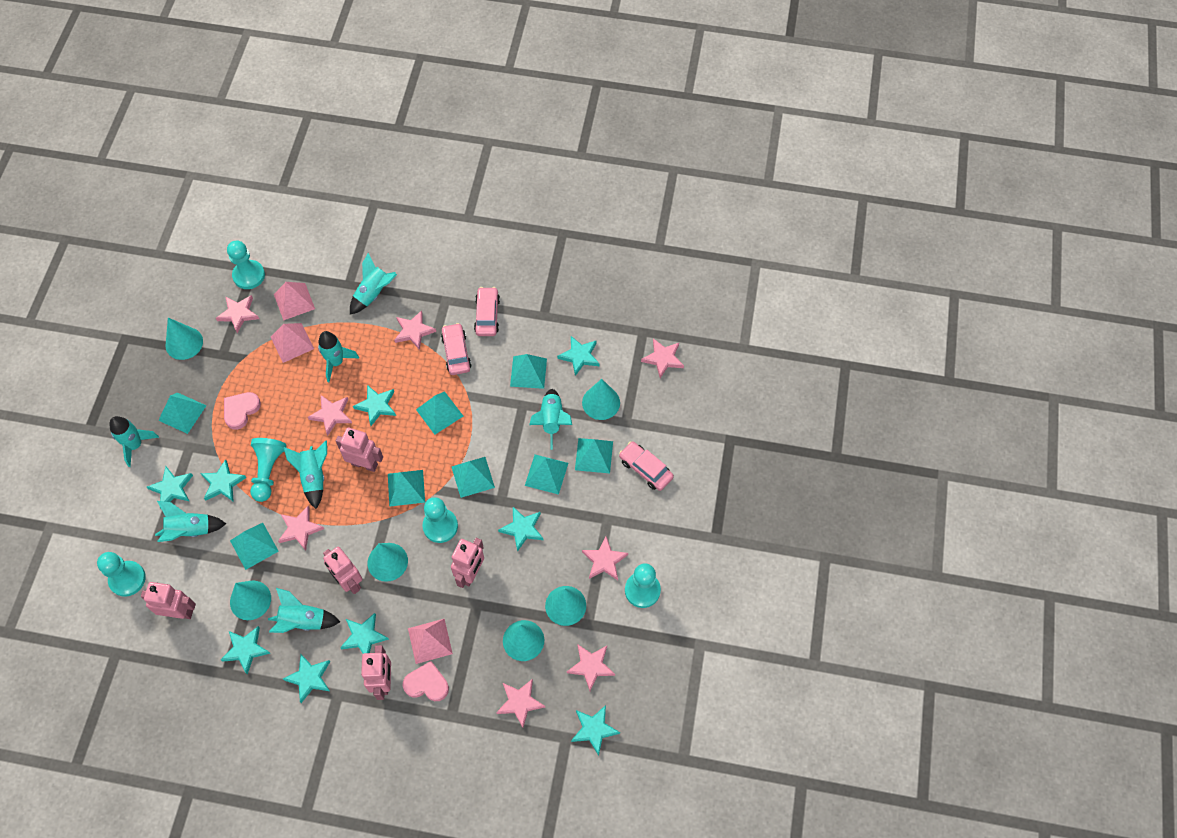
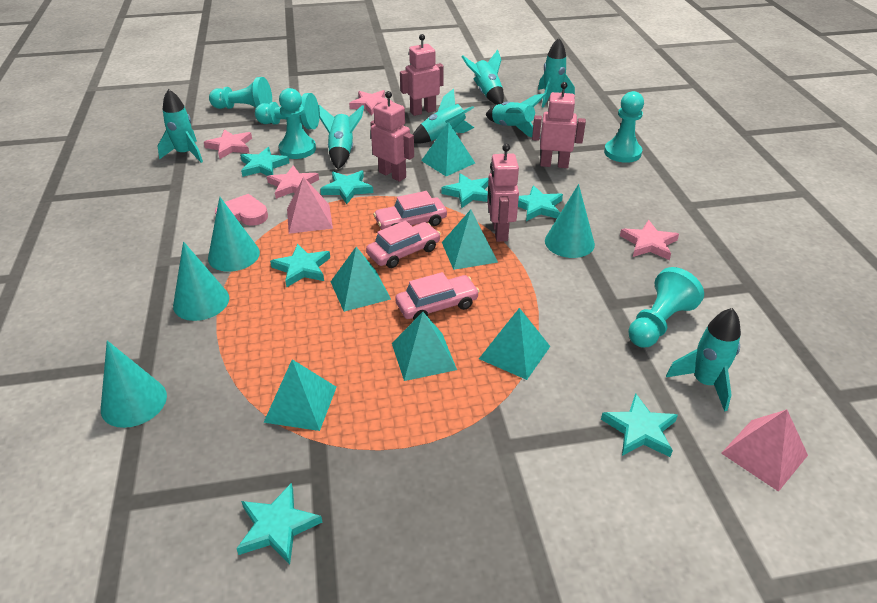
pink heart: [224,392,261,430] [403,661,449,701] = 2 -> [215,194,268,226] = 1
pink pyramid: [271,323,314,363] [274,282,315,321] [408,619,453,664] = 3 -> [287,177,333,234] [721,409,808,492] = 2
pink robot: [141,582,196,619] [323,547,362,594] [336,428,383,472] [361,645,391,700] [451,538,484,588] = 5 -> [370,91,414,182] [400,34,443,116] [487,144,519,242] [532,82,586,168] = 4
pink star: [216,295,259,333] [278,506,324,551] [308,395,352,436] [394,310,436,350] [496,679,545,728] [567,644,615,691] [582,537,628,580] [641,338,684,378] = 8 -> [204,129,252,159] [267,165,319,199] [349,90,393,116] [620,220,679,260] = 4
turquoise cone: [165,318,203,360] [230,581,271,620] [368,543,408,582] [503,620,544,661] [545,586,586,626] [582,379,620,420] = 6 -> [101,340,167,428] [173,241,229,321] [208,197,260,272] [545,184,595,258] = 4
turquoise pyramid: [158,393,207,434] [230,523,279,570] [388,470,425,507] [416,391,463,435] [452,457,495,498] [510,354,547,389] [525,454,568,495] [575,438,613,473] = 8 -> [263,359,337,431] [331,247,391,312] [392,312,457,381] [421,122,475,176] [442,210,498,270] [479,308,550,380] = 6
turquoise star: [147,466,193,510] [200,459,247,502] [221,626,271,675] [283,654,330,703] [340,613,389,654] [353,385,396,426] [498,507,543,552] [557,336,600,376] [571,705,620,756] = 9 -> [236,483,322,565] [240,147,290,177] [270,244,330,287] [320,170,373,204] [441,173,489,208] [518,185,563,221] [601,393,678,457] = 7

